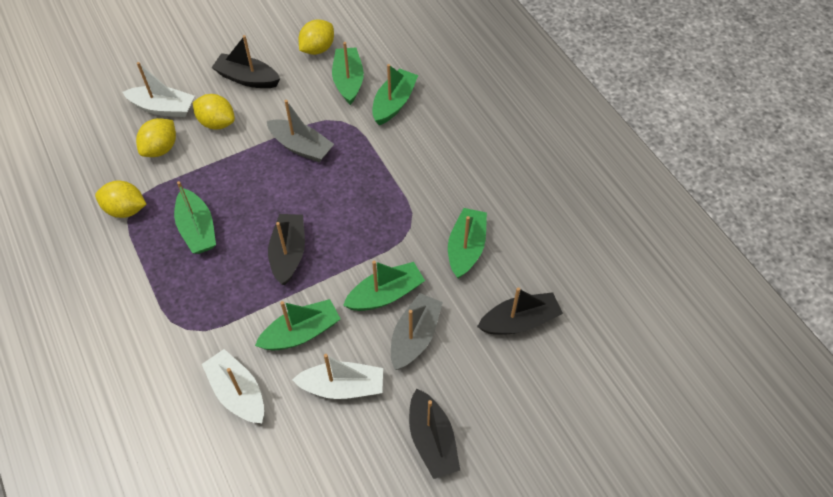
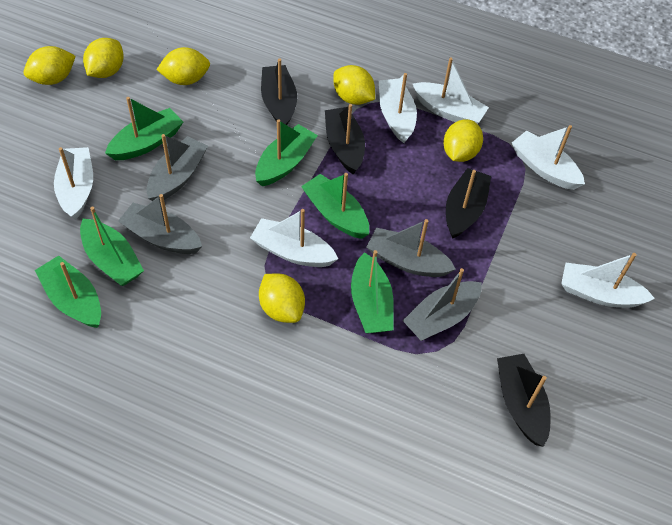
grey boat: [267,100,334,162] [391,293,443,370] = 2 -> [118,194,202,254] [147,134,208,201] [367,219,456,277] [403,268,482,341] = 4
white boat: [123,62,195,117] [202,349,264,423] [292,354,383,399] = 3 -> [54,147,93,220] [250,209,338,267] [379,73,417,143] [413,58,489,124] [512,125,585,190] [561,253,655,308] = 6
yellow lemon: [95,181,146,218] [136,118,176,157] [193,94,235,130] [298,19,334,55] = 4 -> [24,46,76,85] [83,38,124,78] [156,47,210,85] [259,274,305,323] [333,65,375,105] [443,119,483,162] = 6

